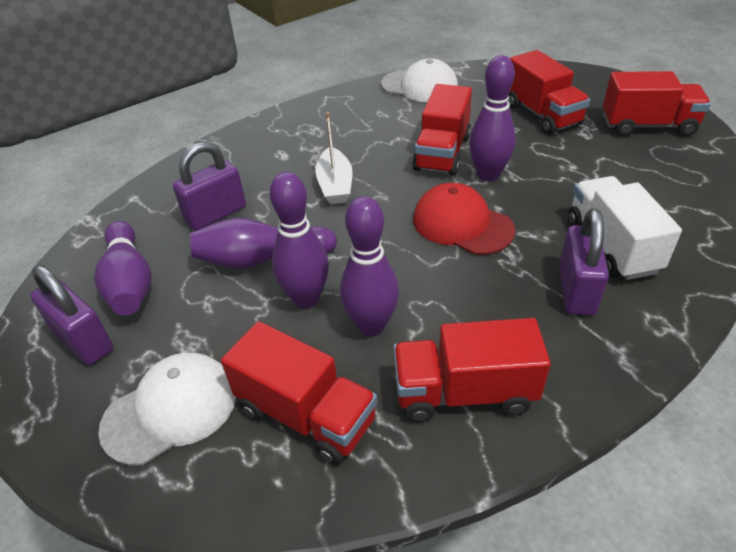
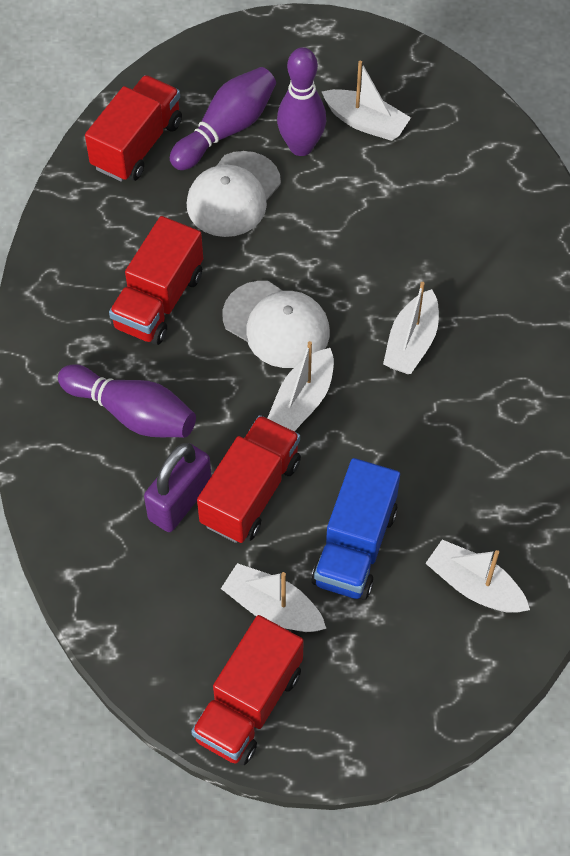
blue truck: none = 0 -> [311,458,400,600] = 1
purple bowling pin: [94,221,152,315] [190,218,337,269] [270,172,329,309] [340,196,399,336] [469,55,516,181] = 5 -> [58,364,196,437] [170,67,276,170] [277,47,326,156] = 3
purple padlock: [30,265,113,365] [173,142,246,230] [559,209,609,316] = 3 -> [144,443,211,532] = 1
red cap: [413,183,515,255] = 1 -> none = 0
red truck: [221,321,377,465] [393,318,551,422] [412,84,472,176] [508,50,590,134] [603,71,711,136] = 5 -> [85,75,182,182] [109,216,203,345] [191,615,304,765] [197,415,301,543] = 4
white boat: [315,112,352,204] = 1 -> [221,563,326,632] [267,341,334,431] [322,61,411,141] [383,282,439,374] [426,540,530,613] = 5
white truck: [568,176,682,280] = 1 -> none = 0

